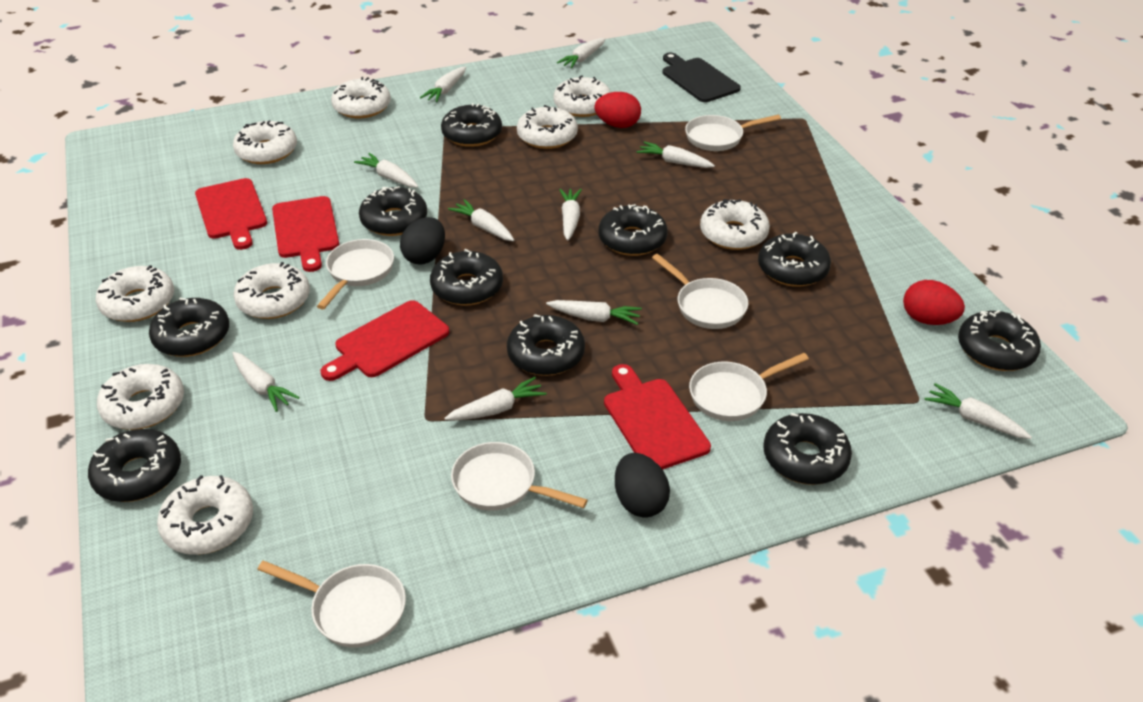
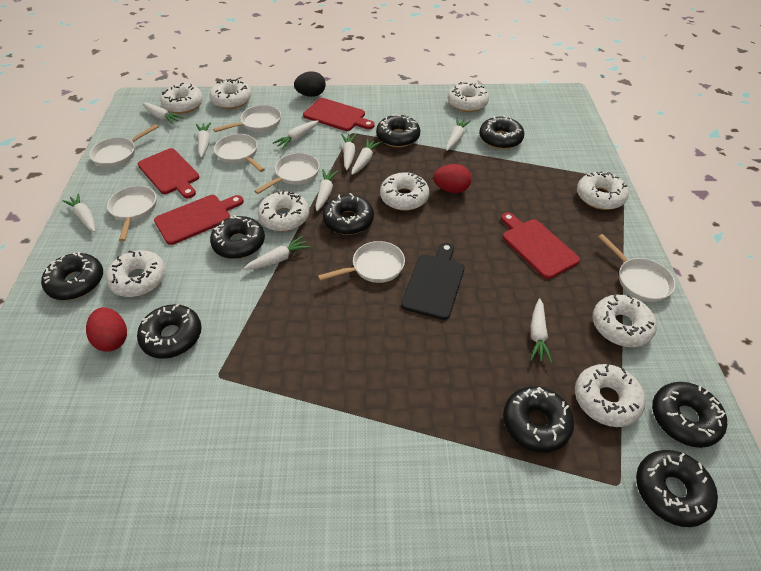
black donut: [88,429,181,502] [149,298,229,357] [359,186,427,236] [430,249,503,306] [441,103,502,147] [507,314,585,376] [598,204,668,256] [758,232,831,287] [763,413,852,485] [958,310,1041,371] = 10 -> [41,252,103,300] [137,304,202,359] [210,215,265,259] [323,193,374,235] [376,114,420,147] [479,115,524,149] [503,386,574,453] [636,450,718,527] [652,382,727,448] = 9
black egg: [400,217,445,265] [615,453,670,518] = 2 -> [294,71,326,97] = 1
white pan: [257,561,406,648] [317,239,394,310] [451,442,588,511] [652,254,748,329] [685,115,781,151] [689,353,809,421] = 6 -> [89,124,159,167] [107,186,156,242] [213,105,281,132] [214,134,265,172] [254,153,320,194] [318,241,405,283] [598,234,676,302] = 7

